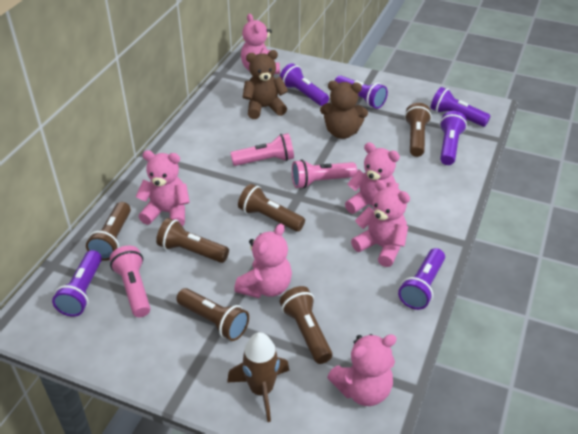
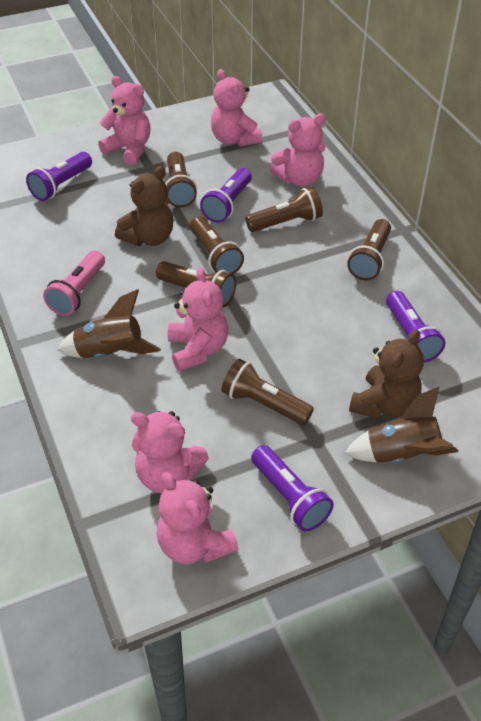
brown rocket: [227,332,289,422] = 1 -> [57,289,161,358] [345,387,458,463] = 2
pink flashlight: [110,246,150,317] [230,133,294,166] [292,159,357,189] = 3 -> [43,250,105,316] = 1
purple flashlight: [52,250,102,317] [280,63,329,106] [335,75,388,109] [398,248,445,310] [431,87,490,127] [440,111,467,165] = 6 -> [26,152,92,201] [200,168,252,222] [251,445,334,531] [386,291,445,362] = 4

